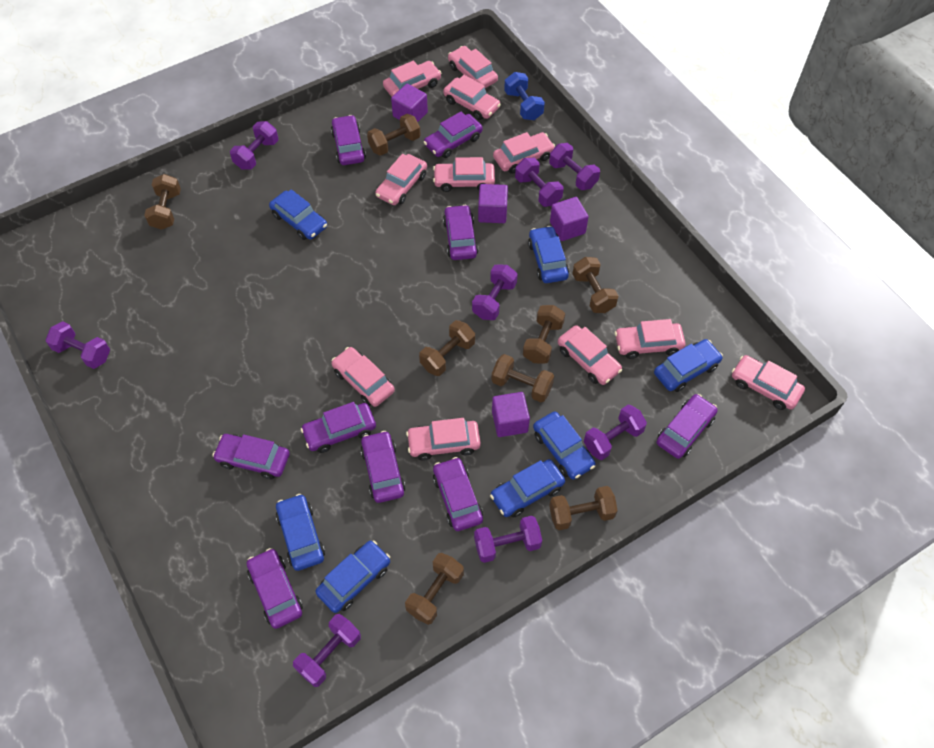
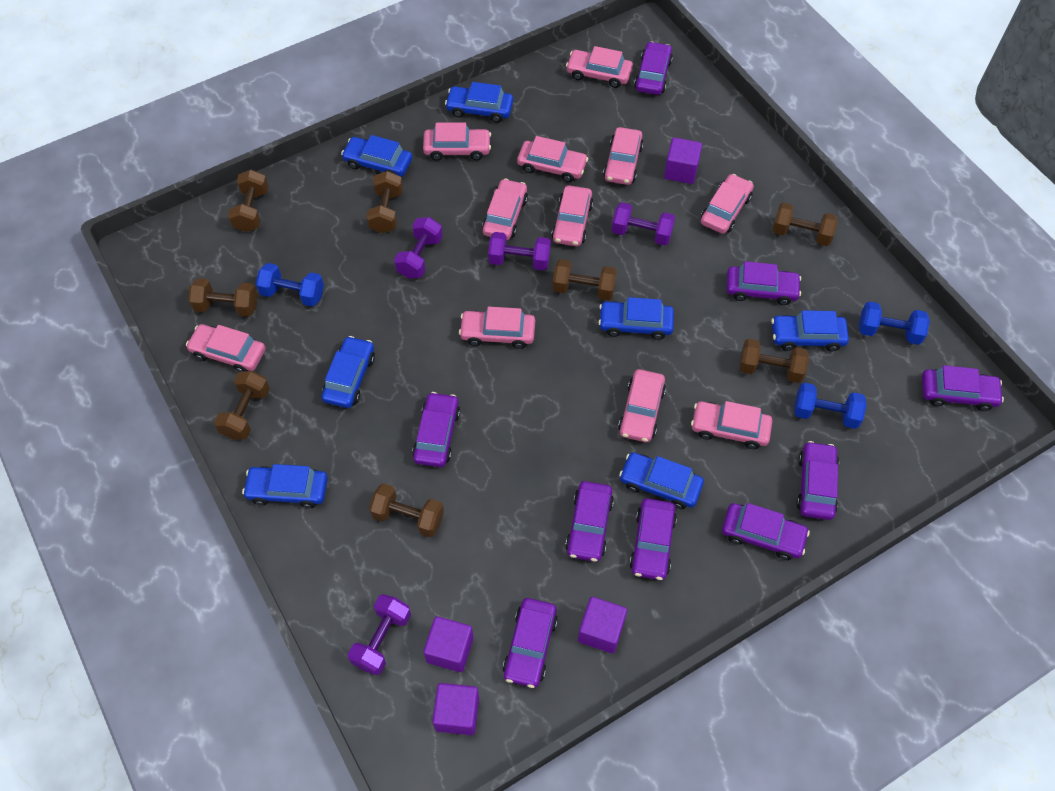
blue dumbbell: [504,72,545,120] = 1 -> [256,263,324,307] [794,383,867,429] [859,302,930,345] = 3
purple dumbbell: [46,321,110,369] [230,121,279,170] [293,614,361,687] [472,264,518,320] [474,516,542,563] [515,158,564,207] [549,143,600,190] [584,405,647,460] = 8 -> [348,594,411,675] [394,217,443,279] [488,232,551,270] [612,202,675,245] = 4

